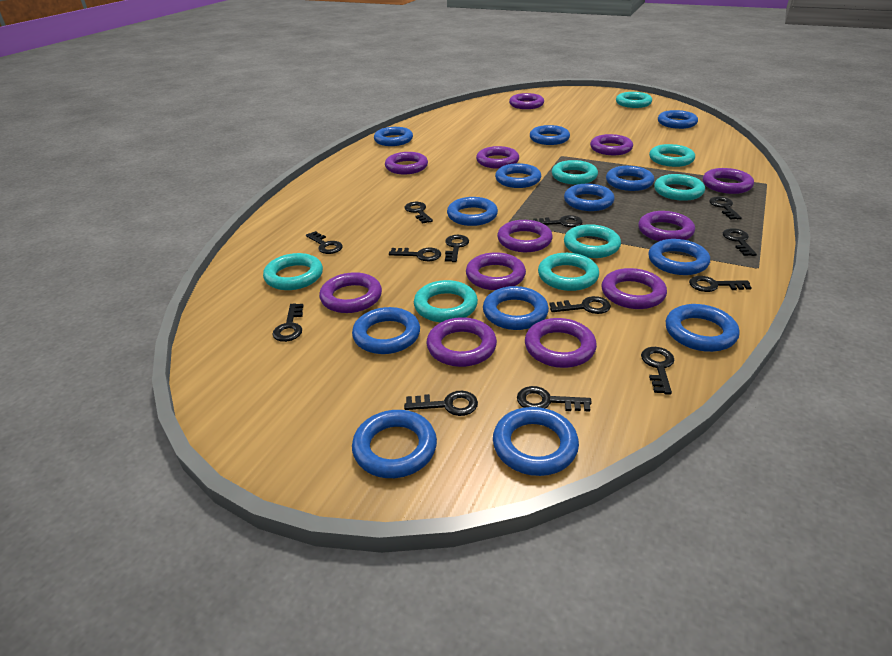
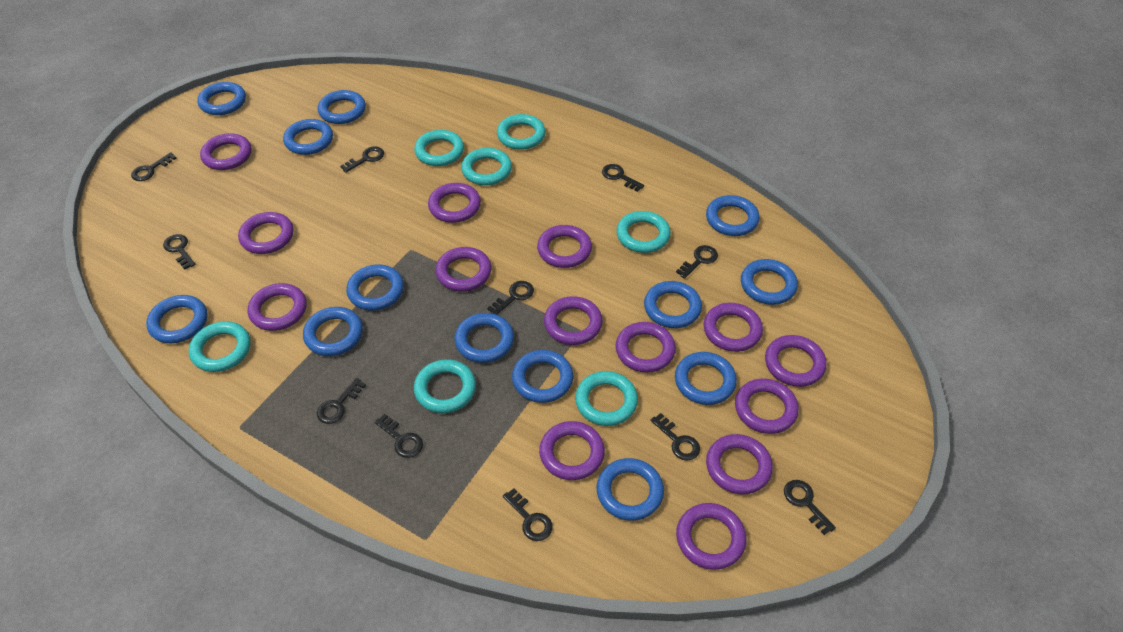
black key: [272,303,304,342] [306,231,343,254] [389,248,441,261] [404,391,478,416] [405,202,433,223] [445,235,469,262] [517,386,592,412] [533,215,583,227] [549,296,611,314] [641,347,674,395] [689,276,752,292] [709,197,742,219] [723,228,757,256] = 13 -> [131,152,177,181] [163,234,196,270] [317,378,366,424] [340,146,384,173] [374,414,423,458] [487,281,534,315] [503,488,553,541] [602,164,644,192] [651,413,700,461] [676,245,718,279] [784,480,836,535] = 11
purple ring: [319,272,382,313] [385,152,428,174] [427,317,497,367] [466,252,526,290] [476,146,519,169] [497,220,553,252] [509,93,544,109] [525,318,597,368] [590,134,633,155] [601,268,667,309] [638,211,695,241] [703,168,754,194] = 12 -> [200,133,251,170] [238,212,294,254] [248,283,307,331] [428,183,481,223] [435,247,492,292] [537,225,592,268] [539,421,605,480] [544,296,603,345] [616,322,676,373] [676,503,747,570] [703,303,763,352] [706,434,773,494] [735,378,799,434] [765,335,827,387] = 14
turquoise ring: [263,253,323,290] [414,280,478,323] [538,253,599,291] [552,160,598,185] [564,224,621,258] [616,92,652,108] [649,144,695,167] [654,174,705,201] = 8 -> [189,321,251,372] [414,130,464,166] [414,359,476,413] [461,148,512,185] [497,114,546,150] [575,371,638,426] [617,211,671,253] = 7

